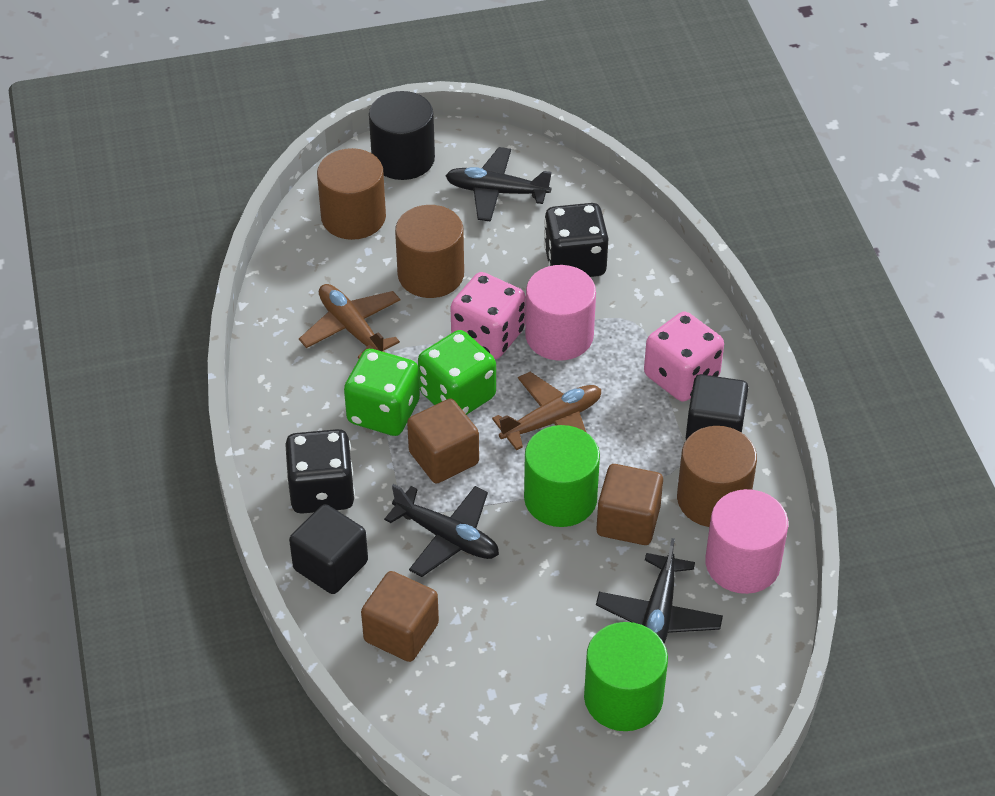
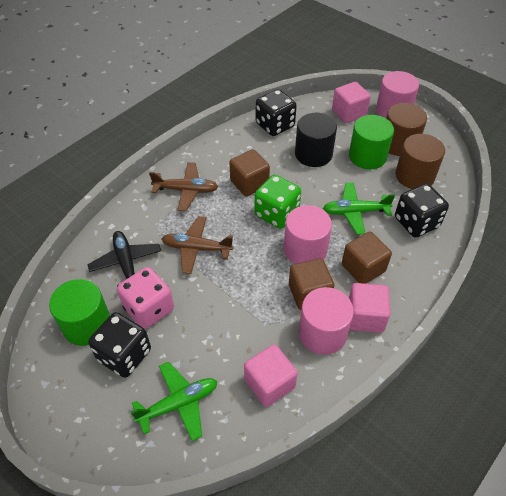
black cube: [289,504,368,594] [686,374,748,440] = 2 -> none = 0
black dice: [285,429,355,514] [544,203,608,277] = 2 -> [88,312,151,378] [256,89,297,136] [395,184,449,237] = 3
black plane: [384,484,499,577] [445,147,552,222] [596,538,723,644] = 3 -> [87,231,161,286] = 1
brown cylinder: [317,148,386,240] [395,205,464,298] [677,426,757,527] = 3 -> [386,103,427,156] [396,134,445,189] = 2
green dice: [344,349,420,436] [418,330,496,415] = 2 -> [254,175,301,229] = 1
green plane: none = 0 -> [131,362,217,441] [323,183,395,235] = 2
pink cube: none = 0 -> [244,344,298,407] [332,82,371,123] [349,283,390,333] = 3
pink cylinder: [525,265,596,361] [705,489,788,594] = 2 -> [284,205,332,264] [299,287,354,355] [376,71,419,118] = 3
pink dice: [450,272,526,359] [644,312,724,401] = 2 -> [117,267,174,329] = 1

